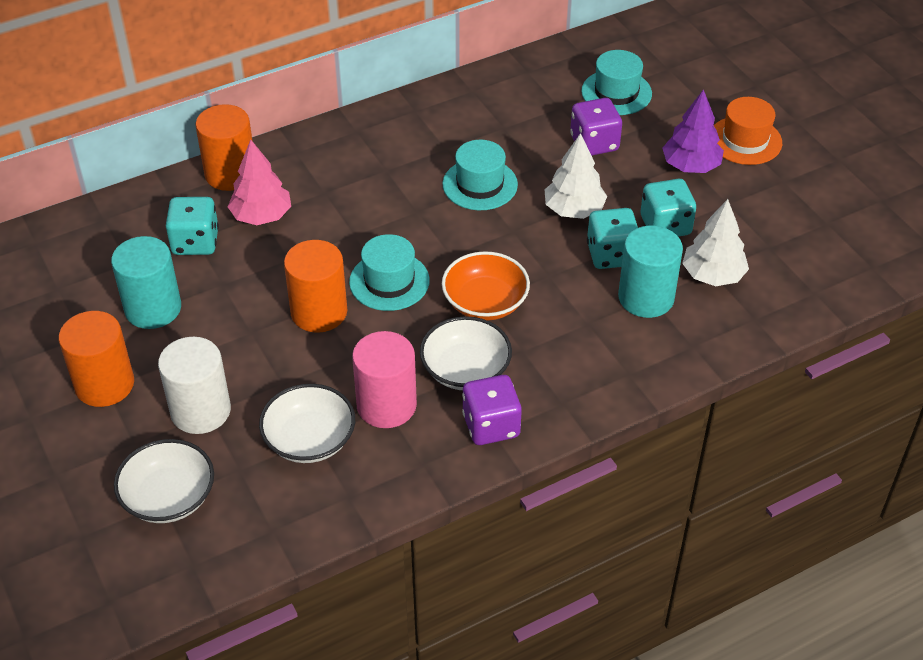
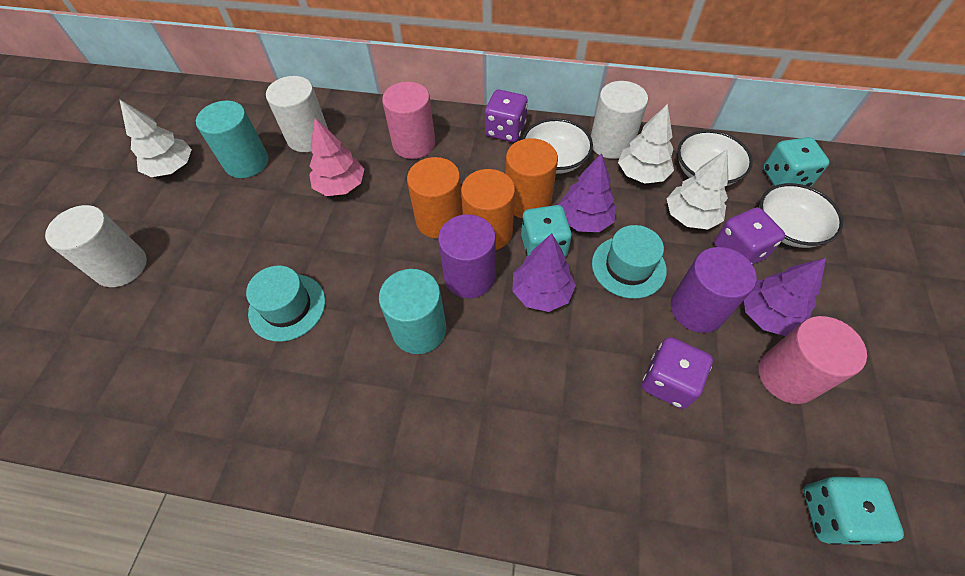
orange bowl: [442,251,530,321] = 1 -> none = 0
orange hat: [714,97,782,165] = 1 -> none = 0
pink cylinder: [352,331,417,428] = 1 -> [382,82,435,159] [759,316,867,404] = 2
purple cylinder: none = 0 -> [438,214,496,298] [671,247,756,333] = 2
purple dice: [462,375,522,445] [570,98,622,156] = 2 -> [485,90,528,142] [642,337,713,409] [714,207,785,265] = 3
purple tree: [662,89,724,173] = 1 -> [512,233,576,312] [558,153,616,232] [744,258,826,336] = 3
turquoise hat: [349,234,430,311] [442,140,518,210] [581,50,652,115] = 3 -> [246,266,325,342] [592,225,667,299] = 2
white cylinder: [158,337,231,434] = 1 -> [45,205,147,287] [266,76,328,152] [591,81,648,159] = 3
white tree: [545,133,607,219] [682,199,749,286] = 2 -> [119,99,192,177] [618,104,674,184] [667,149,729,229] = 3

